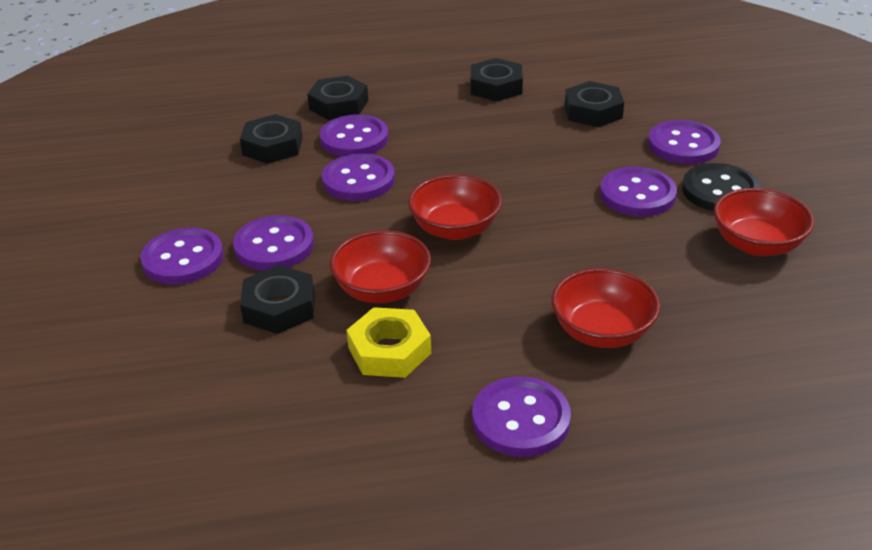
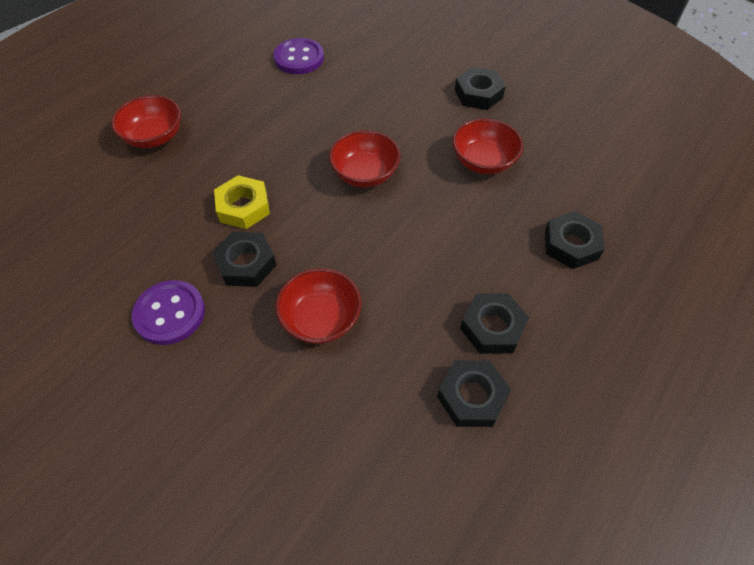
black button: [682,163,760,211] = 1 -> none = 0
purple button: [140,228,224,285] [233,215,314,271] [320,114,389,156] [322,153,395,201] [472,376,571,457] [600,167,677,217] [648,120,721,164] = 7 -> [132,280,205,345] [274,38,324,74] = 2

